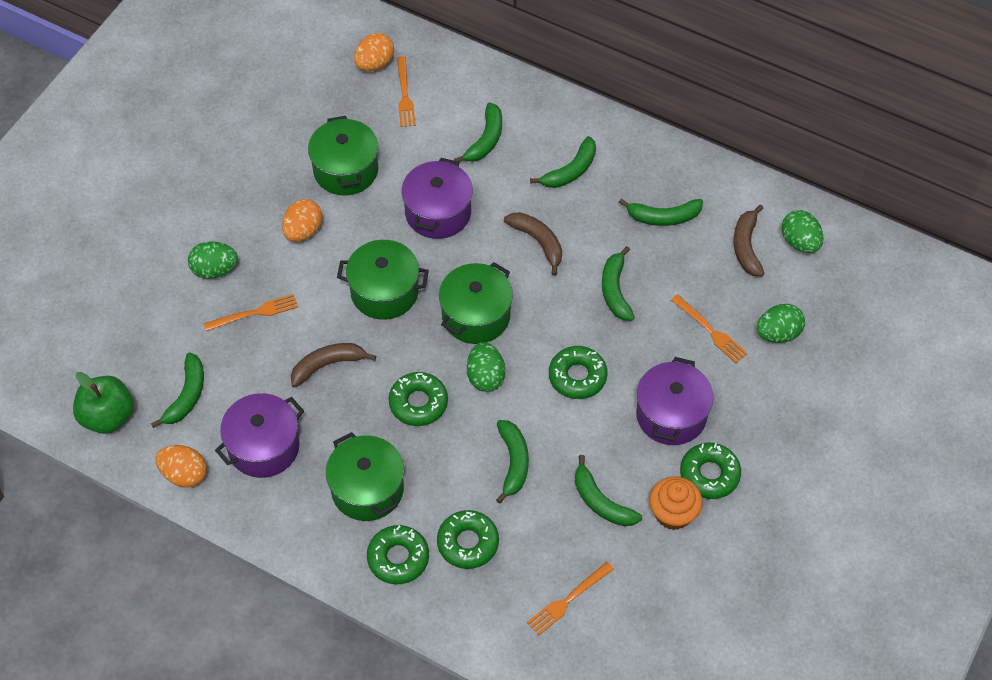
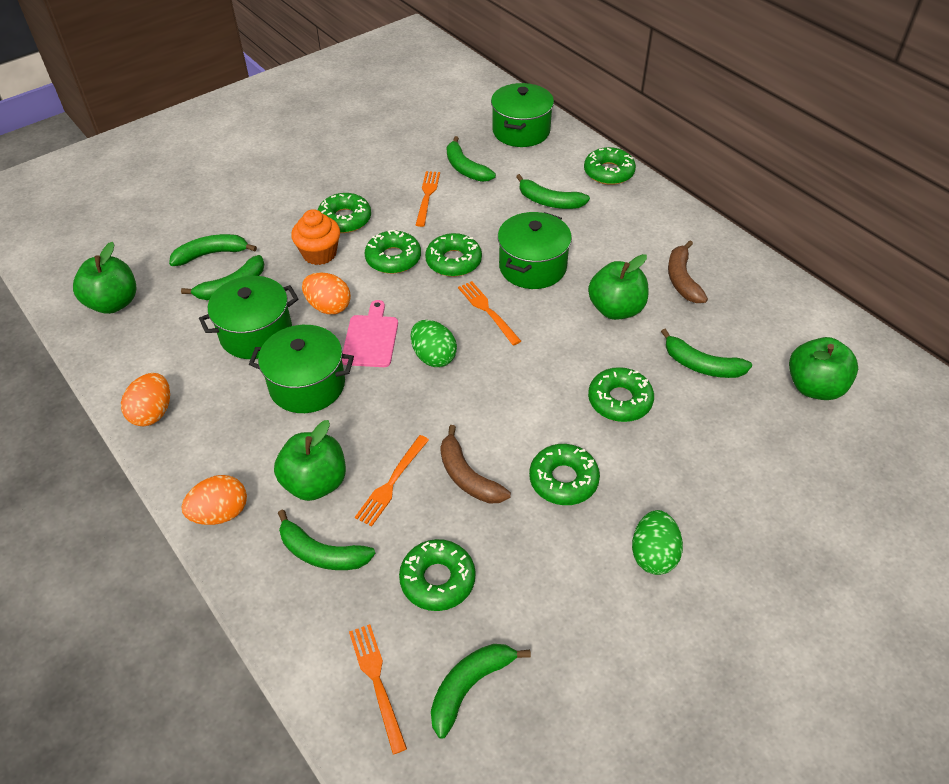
brown banana: [291,343,376,388] [504,212,562,276] [733,205,764,277] = 3 -> [440,425,511,504] [668,241,708,303] = 2
green apple: [73,372,134,434] = 1 -> [73,242,137,314] [274,420,346,501] [588,254,648,320] [789,337,858,400] = 4
green donut: [367,525,429,585] [389,372,448,426] [437,510,499,569] [549,346,607,399] [680,443,741,499] = 5 -> [318,193,371,233] [365,230,421,274] [399,539,476,611] [425,233,482,277] [529,444,600,505] [584,147,636,185] [588,367,654,422] = 7
green egg: [188,241,238,279] [467,342,506,392] [757,304,805,343] [781,210,824,253] = 4 -> [411,320,457,367] [632,510,683,575] = 2
pink cutting board: none = 0 -> [342,300,398,367] = 1
purple pot: [215,393,304,478] [402,158,473,239] [636,357,713,445] = 3 -> none = 0

